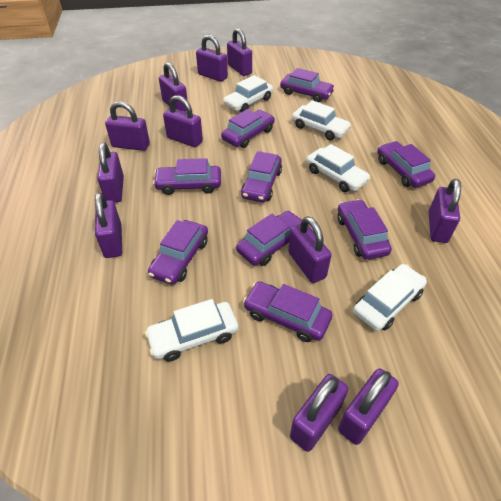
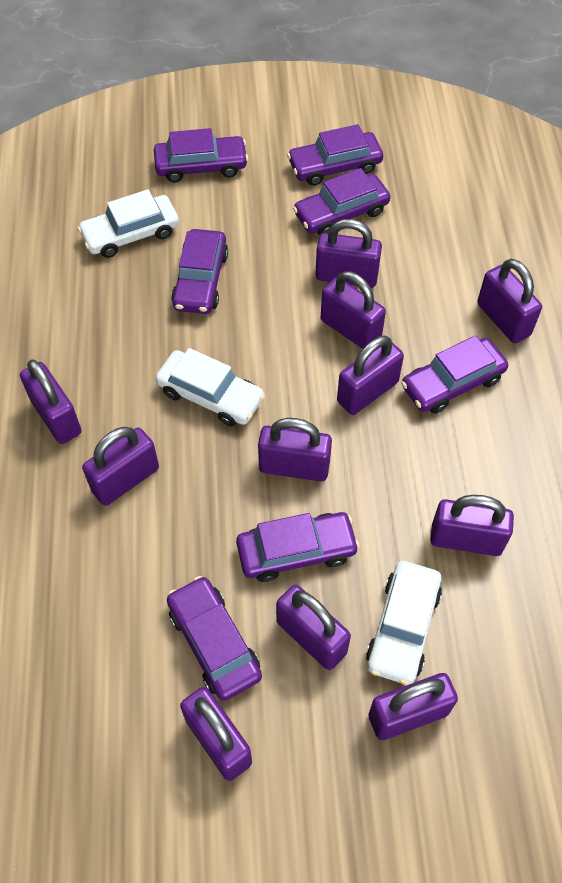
purple car: [148,220,208,285] [153,158,221,195] [221,109,275,148] [236,211,302,266] [241,151,282,202] [243,281,332,342] [280,68,335,102] [337,199,392,260] [377,141,435,188] = 9 -> [154,128,248,183] [167,576,262,701] [171,229,228,314] [236,512,360,582] [287,124,383,186] [293,168,390,235] [401,335,508,414] = 7
white car: [145,299,239,362] [223,75,273,112] [292,100,351,141] [306,144,371,192] [353,264,427,331] = 5 -> [77,189,179,258] [156,348,265,427] [366,561,442,685] = 3

